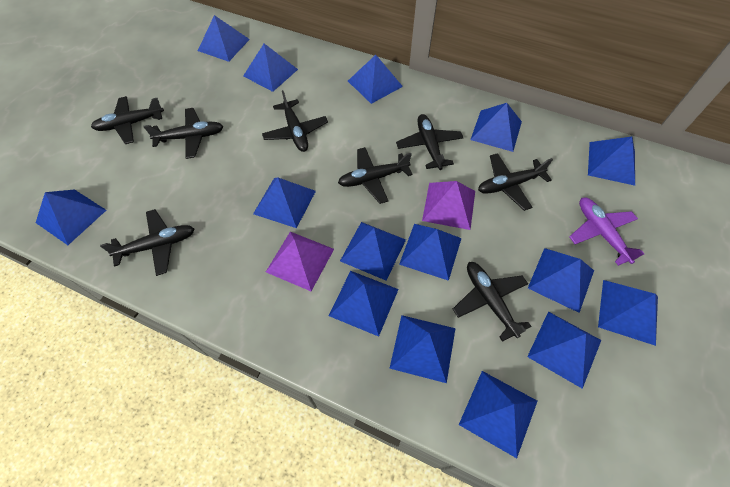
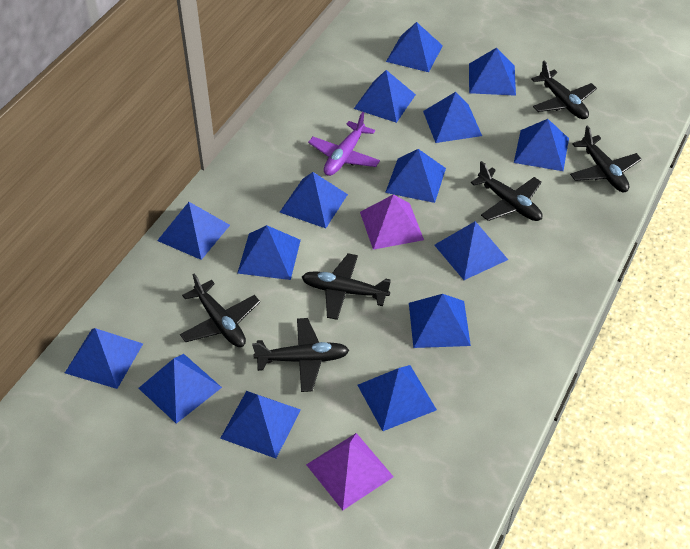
black plane: [91,96,164,144] [100,209,194,276] [144,108,223,159] [262,90,328,152] [338,147,412,204] [396,114,463,170] [453,262,532,342] [478,153,553,211] = 8 -> [180,273,260,347] [252,318,349,392] [302,253,391,320] [471,161,542,221] [531,61,597,119] [570,125,642,192] = 6

